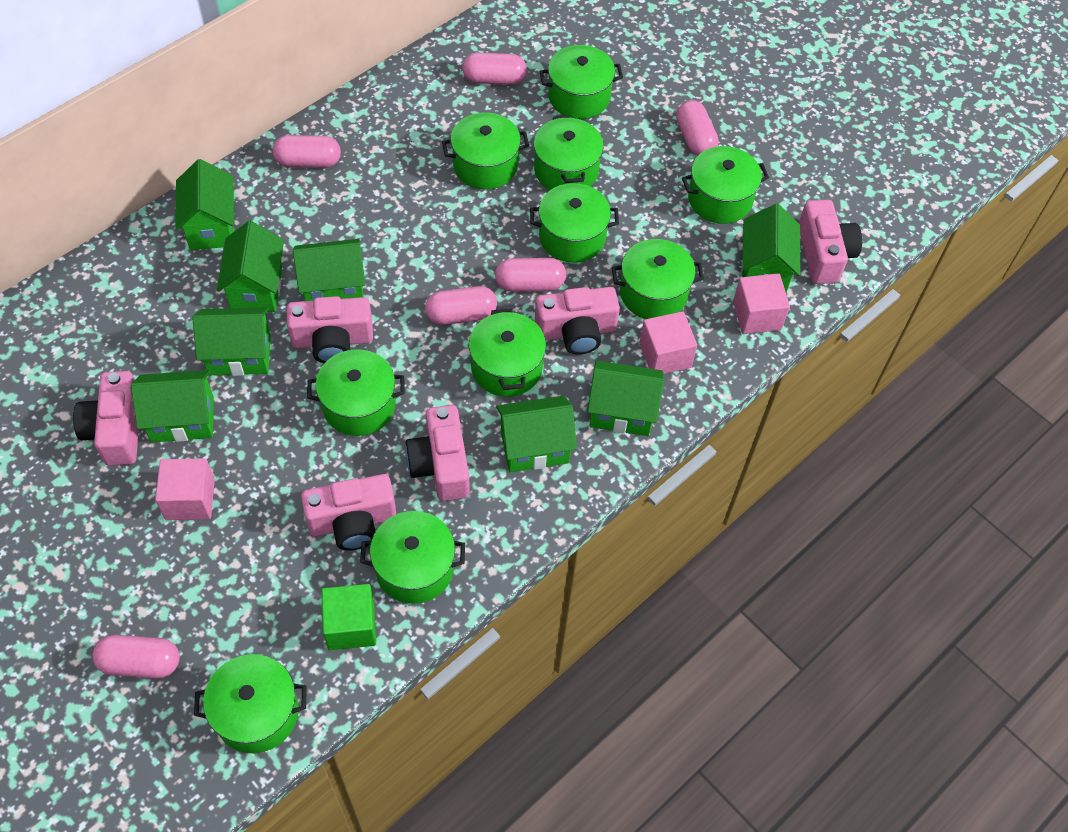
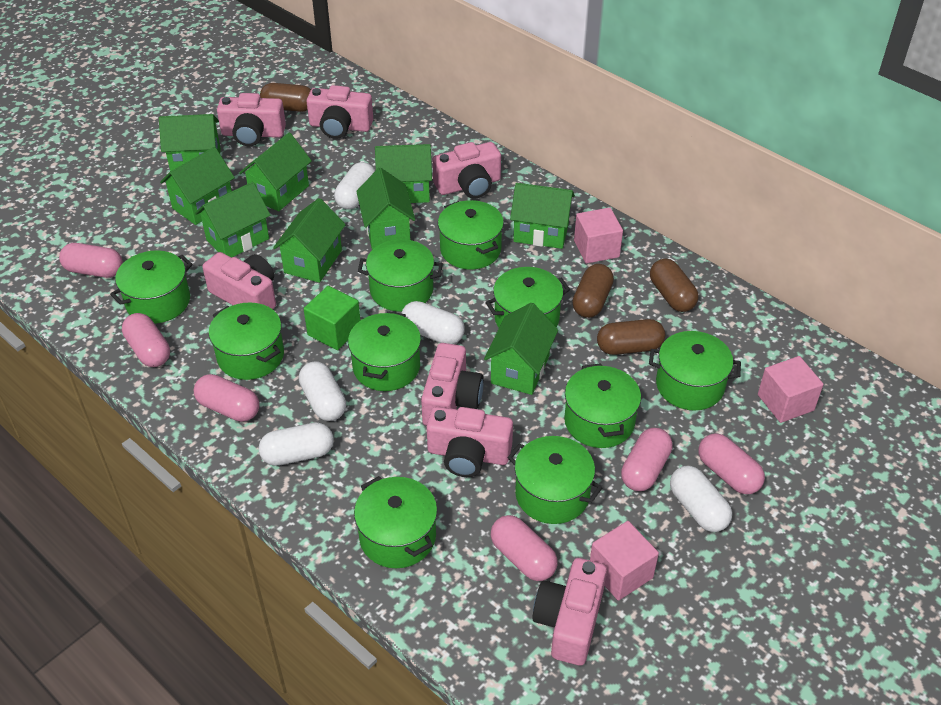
brown capsule: none = 0 -> [260,83,311,112] [572,264,614,318] [597,319,665,355] [650,259,698,312] = 4
green house: [131,370,214,442] [175,159,234,250] [192,307,271,376] [217,221,284,312] [293,239,365,301] [496,396,577,472] [588,361,664,436] [741,203,800,293] = 8 -> [159,114,221,171] [160,147,235,225] [195,182,271,258] [239,133,312,211] [273,198,346,283] [356,168,415,250] [375,144,432,203] [484,303,558,395] [510,183,575,249] = 9
pink camera: [73,371,139,466] [287,296,373,363] [301,474,396,550] [405,405,470,501] [535,287,620,355] [799,200,862,284] = 6 -> [202,252,276,309] [217,93,286,146] [307,85,373,139] [421,343,484,426] [427,406,513,477] [433,142,501,199] [532,558,607,666] = 7
white capsule: none = 0 -> [259,422,334,466] [299,361,346,421] [334,162,375,210] [401,301,465,344] [670,466,732,532] = 5

